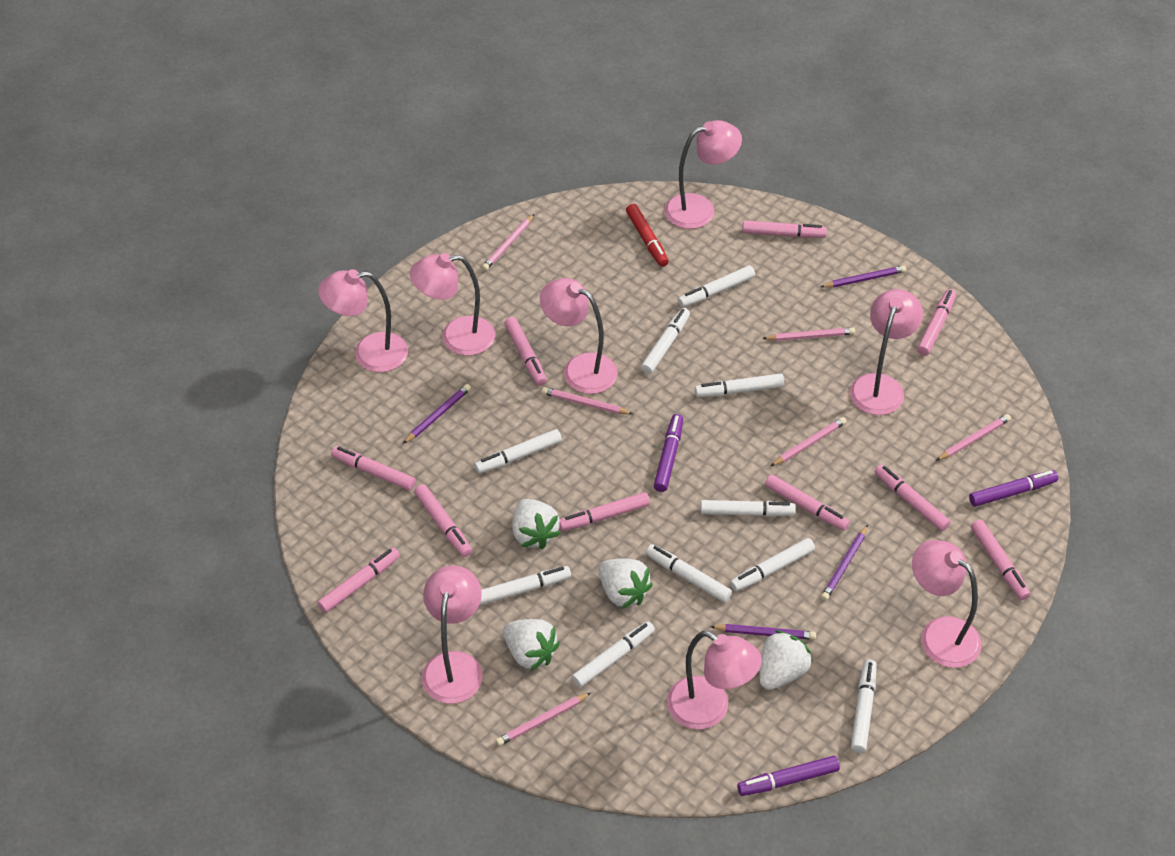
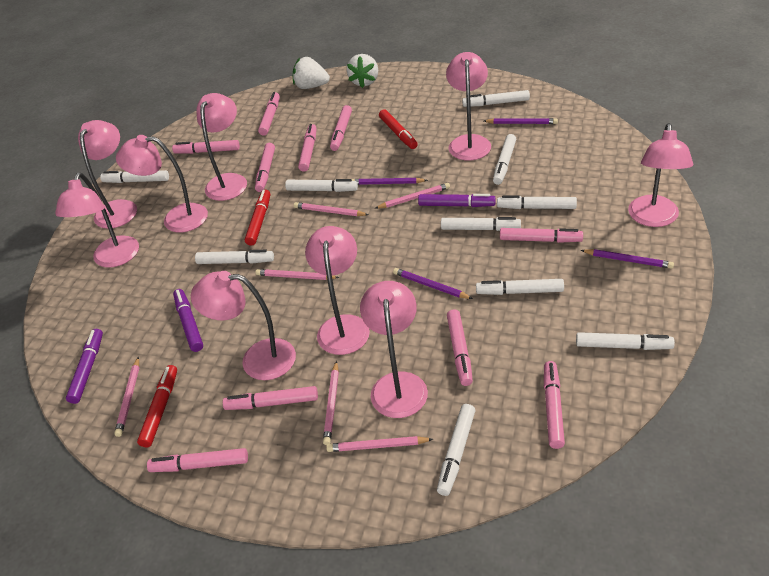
pink lamp: [318,269,408,372] [410,253,495,356] [422,565,483,704] [540,278,618,394] [665,120,742,229] [667,631,762,730] [850,289,923,415] [912,540,981,668] = 8 -> [55,173,139,268] [78,120,137,229] [116,135,208,233] [191,271,296,380] [196,93,247,201] [305,226,370,355] [360,281,428,418] [446,52,491,161] [628,123,693,227] = 9
red marker: [626,204,669,267] = 1 -> [137,365,177,448] [245,190,270,246] [379,109,418,149] = 3
white strawberry: [503,619,560,671] [512,499,561,549] [598,558,653,609] [760,630,812,690] = 4 -> [293,57,330,89] [347,54,378,88] = 2

